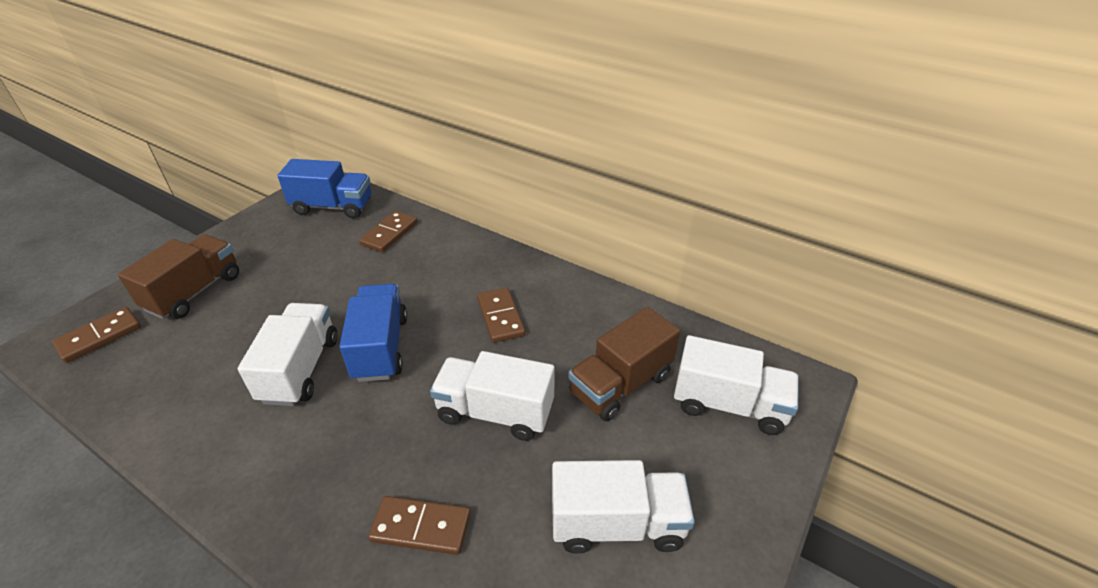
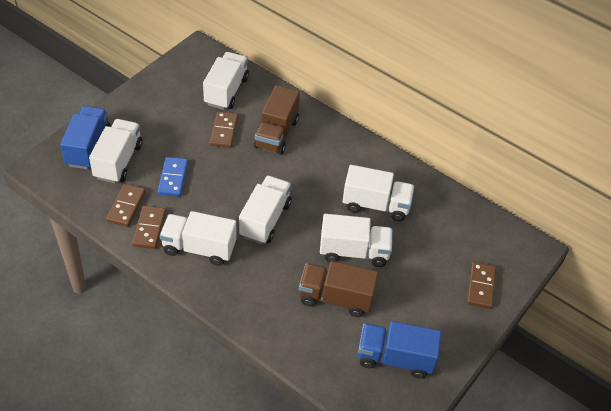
blue domino: none = 0 -> [158,157,188,196] = 1
white truck: [238,303,337,406] [430,351,555,441] [552,460,695,554] [674,335,799,435] = 4 -> [89,119,143,183] [160,211,236,266] [203,52,249,110] [239,176,291,244] [320,214,393,267] [343,165,415,221] = 6

